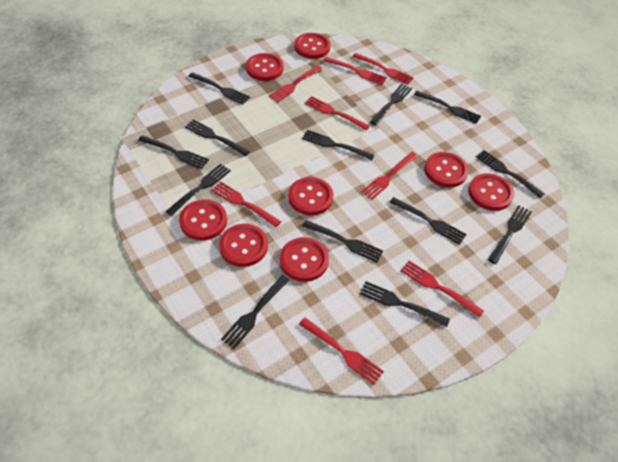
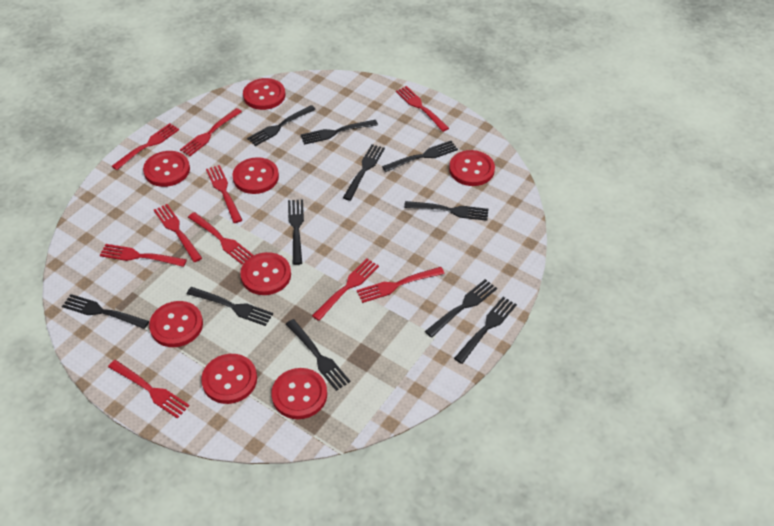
black fork: [138,135,209,169] [165,163,231,216] [185,119,250,156] [188,72,250,104] [221,275,289,349] [302,130,374,160] [302,220,383,262] [360,281,450,327] [370,84,412,125] [389,197,467,245] [414,91,481,124] [476,150,545,198] [488,205,532,264] = 13 -> [62,294,149,329] [187,287,273,326] [247,105,316,146] [286,319,350,391] [288,199,304,265] [301,120,378,145] [343,144,385,201] [382,141,458,172] [404,201,489,221] [425,279,497,338] [454,297,517,364] = 11
red fork: [211,181,281,227] [269,65,322,103] [299,318,384,385] [304,96,370,130] [323,57,387,85] [352,53,413,85] [362,152,418,200] [401,261,484,318] = 8 -> [100,244,187,267] [108,360,190,419] [112,123,179,170] [154,204,202,262] [180,108,242,156] [188,212,254,264] [206,165,242,223] [312,258,379,321] [357,267,444,303] [396,86,449,132] = 10

